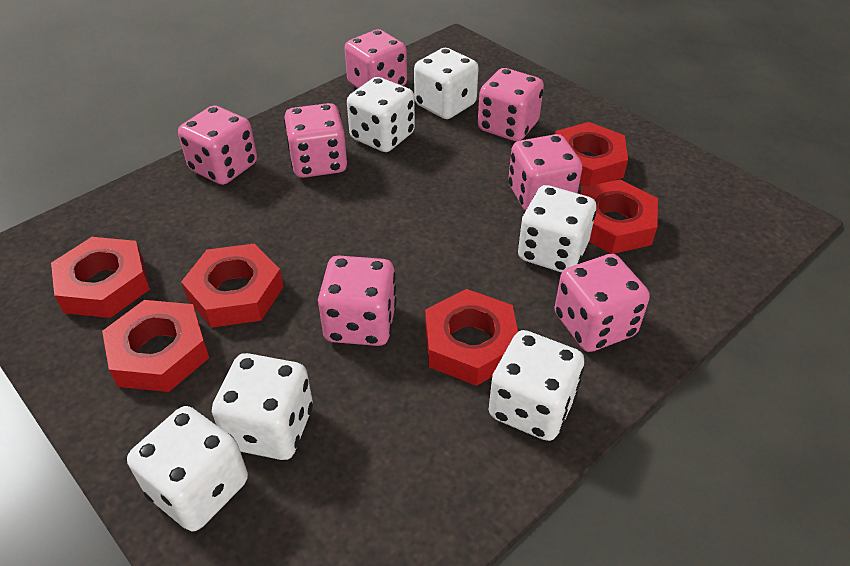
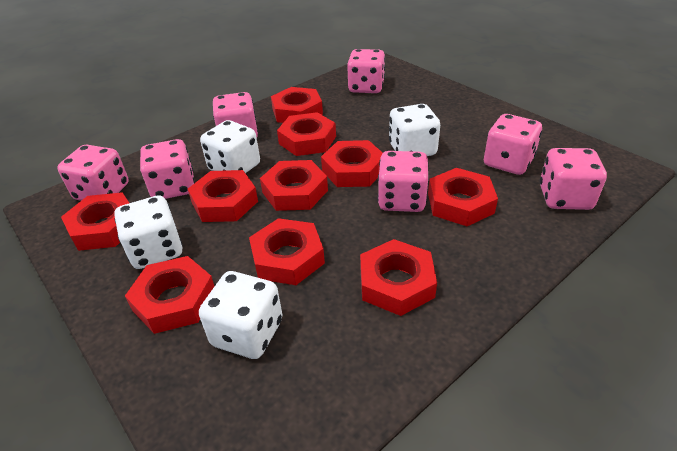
red nut: [51,237,150,318] [102,300,209,392] [181,244,284,328] [425,289,518,386] [555,122,628,187] [580,179,658,254] = 6 -> [61,192,129,251] [125,256,215,334] [188,170,258,222] [249,218,325,285] [260,160,328,211] [271,87,323,123] [277,112,336,156] [321,140,383,187] [360,239,437,316] [428,168,498,226] = 10
white dice: [127,406,248,531] [212,353,313,460] [347,77,415,152] [414,48,479,119] [489,330,584,441] [518,185,596,273] = 6 -> [114,195,182,269] [199,271,282,359] [200,120,260,173] [389,104,440,156] = 4

